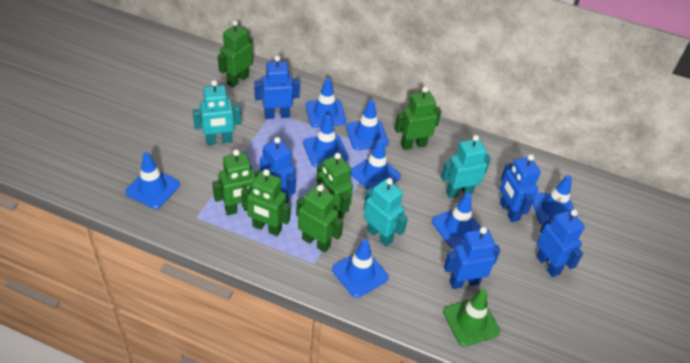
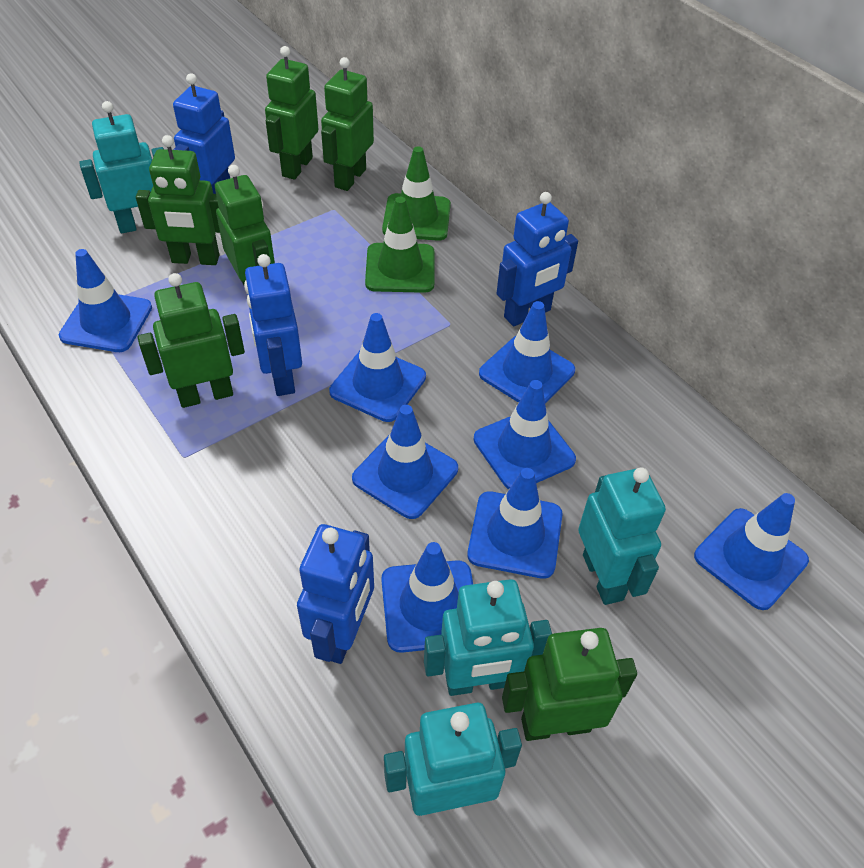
blue robot: [254,56,300,119] [260,137,296,203] [444,227,500,289] [499,154,541,222] [536,209,585,277] = 5 -> [173,73,235,194] [244,254,302,396] [297,524,374,664] [496,192,578,327] = 4
green traffic cone: [443,289,500,347] = 1 -> [365,197,434,293] [382,146,451,241] = 2
turquoise robot: [192,80,241,145] [364,178,408,246] [441,135,491,198] = 3 -> [79,101,164,233] [384,703,522,816] [424,579,552,696] [578,467,666,605] = 4

